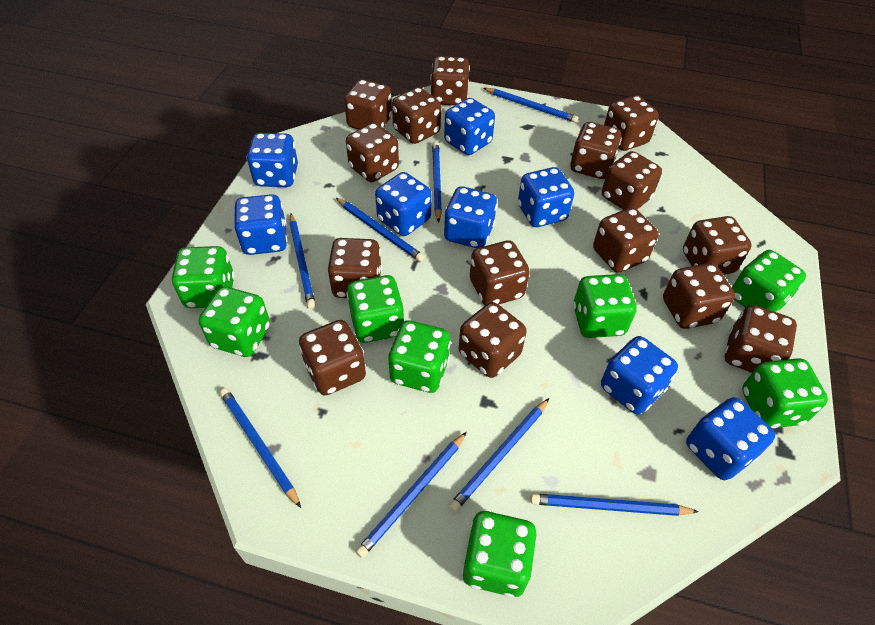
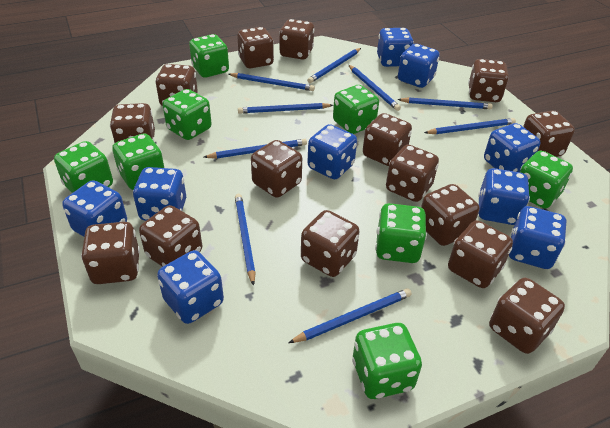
blue dice: [234,194,287,255] [247,133,298,187] [375,172,432,236] [444,98,495,155] [444,186,497,248] [518,167,574,227] [601,336,678,414] [686,397,775,480] = 8 -> [62,180,127,237] [133,167,186,221] [157,250,224,324] [308,124,357,179] [377,28,414,67] [398,44,440,88] [478,168,530,225] [484,123,540,172] [509,206,567,269] = 9
blue pencil: [220,388,301,508] [289,214,316,308] [336,198,425,262] [356,432,467,558] [432,142,442,223] [449,398,549,512] [484,88,578,123] [530,493,699,516] = 8 -> [204,139,307,159] [229,73,315,91] [235,194,256,286] [238,103,333,114] [289,288,412,343] [307,48,361,83] [349,65,401,111] [397,97,493,109] [424,118,516,134] = 9

